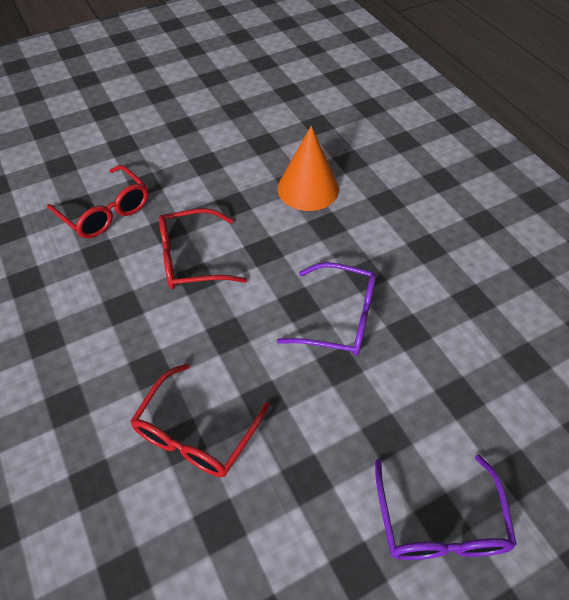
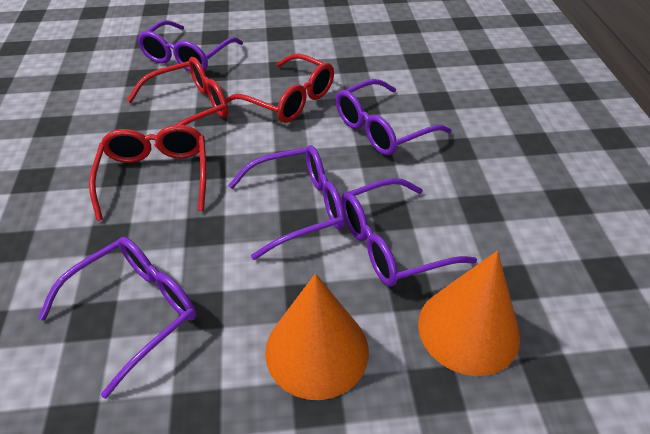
orange cone: [278,126,339,211] = 1 -> [265,273,369,400] [418,251,520,376] = 2
purple glasses: [277,262,376,356] [375,455,517,560] = 2 -> [38,237,197,399] [137,20,243,71] [228,145,345,260] [336,79,452,155] [341,178,477,287] = 5

